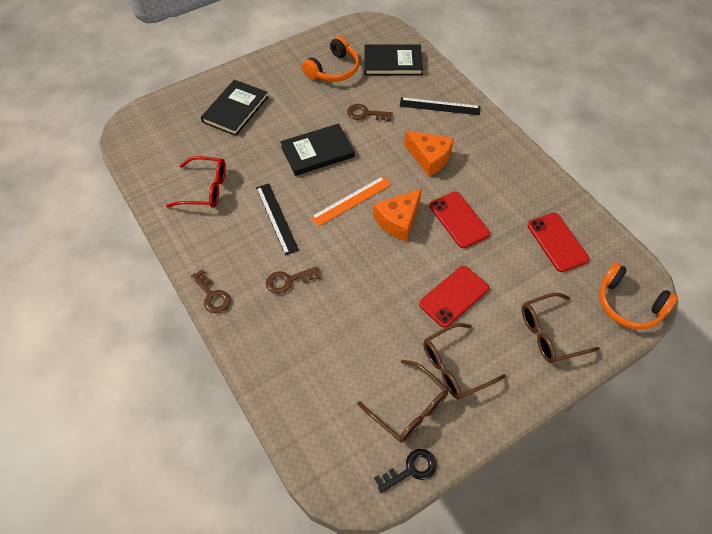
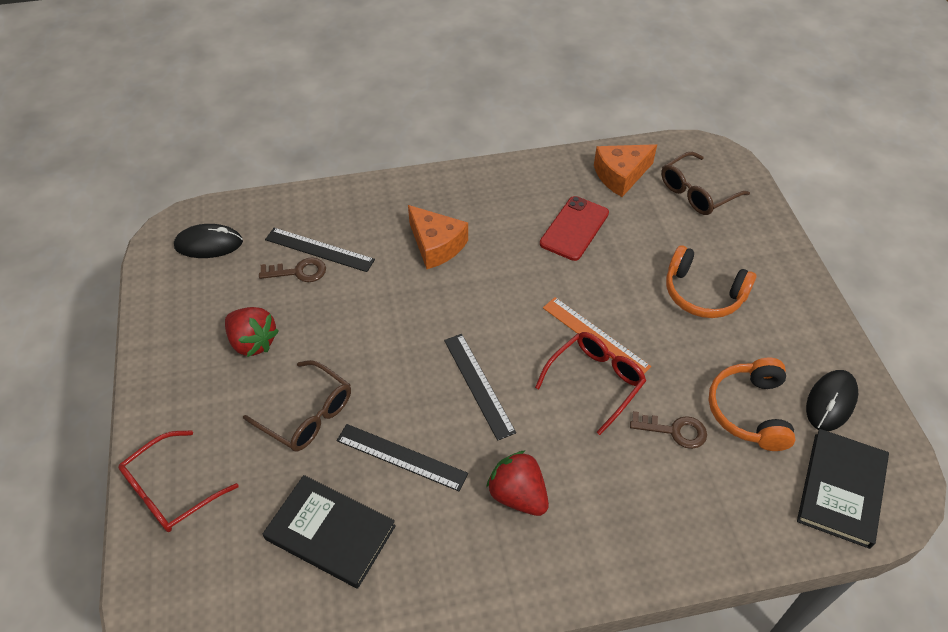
black book: [201,80,268,136] [280,123,355,176] [364,44,423,75] = 3 -> [263,475,396,589] [797,429,889,549] = 2
black key: [374,449,437,493] = 1 -> none = 0
black mouse: none = 0 -> [174,224,243,258] [806,370,858,431] = 2
black ruler: [256,184,299,255] [400,97,480,115] = 2 -> [265,228,375,272] [337,424,468,491] [444,334,516,441] = 3
brown glasses: [357,360,448,443] [423,323,506,400] [522,293,600,363] = 3 -> [243,360,351,452] [661,152,750,215] = 2
brown key: [191,269,231,313] [266,266,321,294] [347,104,393,122] = 3 -> [259,257,326,282] [630,411,707,449] = 2
red glasses: [166,156,226,208] = 1 -> [118,430,238,532] [535,332,646,435] = 2
red phone: [419,266,489,328] [430,191,490,248] [527,213,589,272] = 3 -> [540,196,609,261] = 1
red strawberry: none = 0 -> [225,307,279,357] [486,450,549,516] = 2

